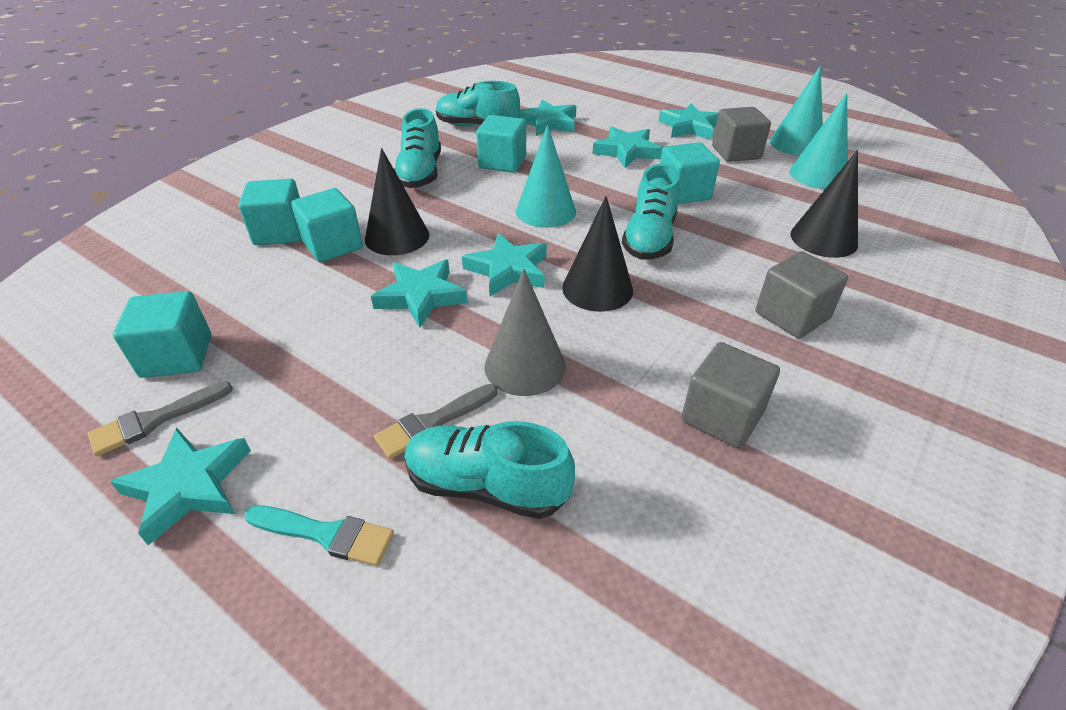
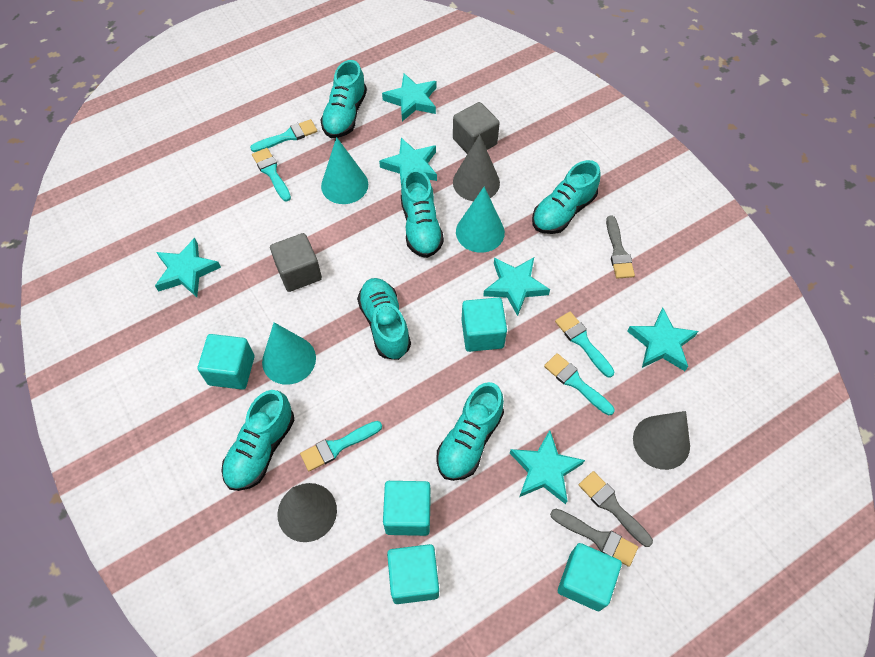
black cone: [365,148,429,255] [562,196,633,312] [791,150,858,258] = 3 -> none = 0
grey brush: [88,381,233,456] [374,384,497,459] = 2 -> [550,509,638,567] [579,471,653,547] [606,215,635,279] = 3
grey cone: [484,269,566,396] = 1 -> [278,483,337,542] [453,135,500,201] [633,411,690,470] = 3
grey cube: [681,342,780,449] [712,107,771,162] [756,251,848,339] = 3 -> [270,233,322,292] [453,102,500,154] = 2
turquoise brush: [244,505,394,566] = 1 -> [250,119,317,152] [252,148,291,201] [300,421,382,471] [544,353,615,415] [555,311,614,378] = 5
turquoise shoe: [394,108,441,188] [404,421,575,519] [436,81,520,126] [622,164,680,260] = 4 -> [222,390,294,491] [320,60,367,138] [357,278,411,360] [401,169,444,258] [436,382,504,481] [532,160,601,234] = 6

